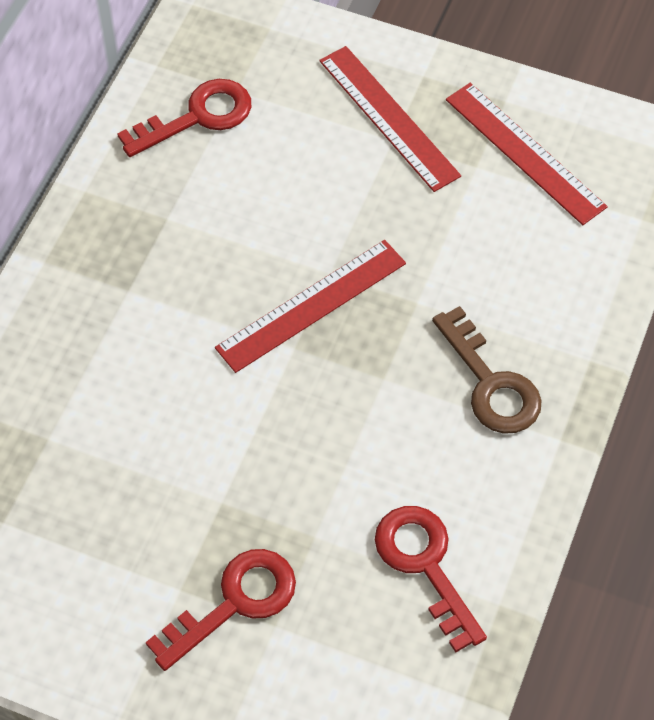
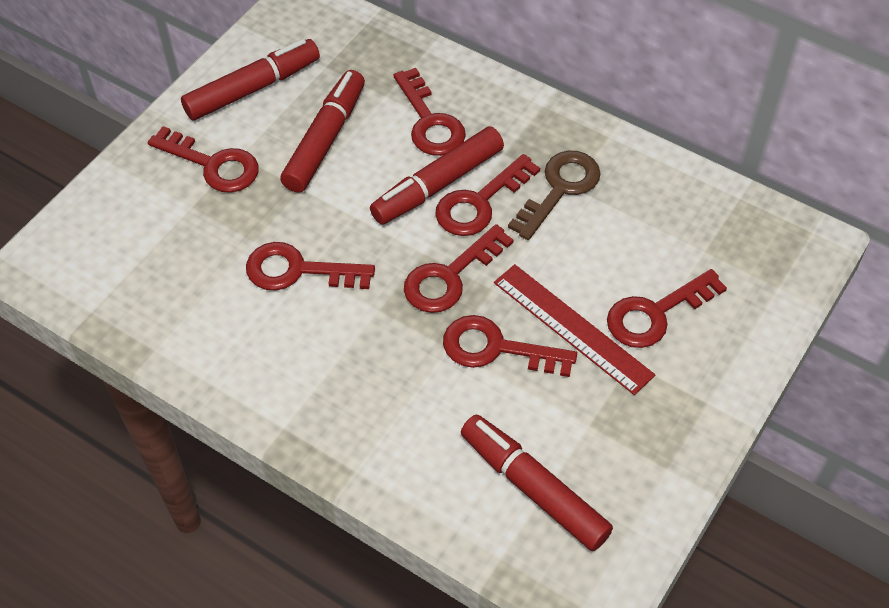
red key: [117,79,251,157] [146,549,296,671] [375,506,487,652] = 3 -> [148,126,259,193] [246,242,375,290] [393,68,466,156] [404,224,513,313] [435,154,540,236] [443,315,577,377] [607,269,727,348] = 7
red marker: none = 0 -> [181,39,320,121] [280,70,365,193] [370,126,504,225] [461,415,613,551] = 4
red ruler: [215,240,406,373] [319,46,461,192] [446,83,608,225] = 3 -> [494,264,655,395] = 1

